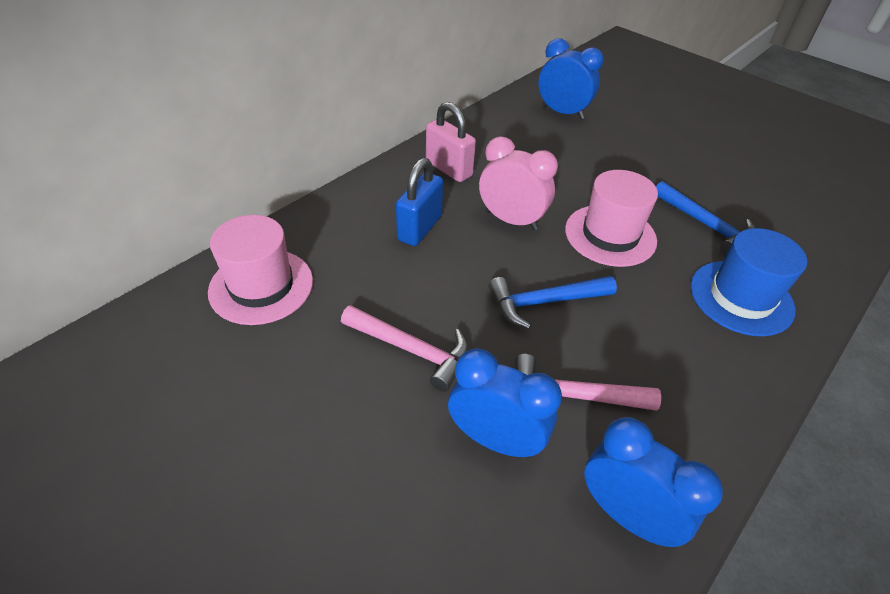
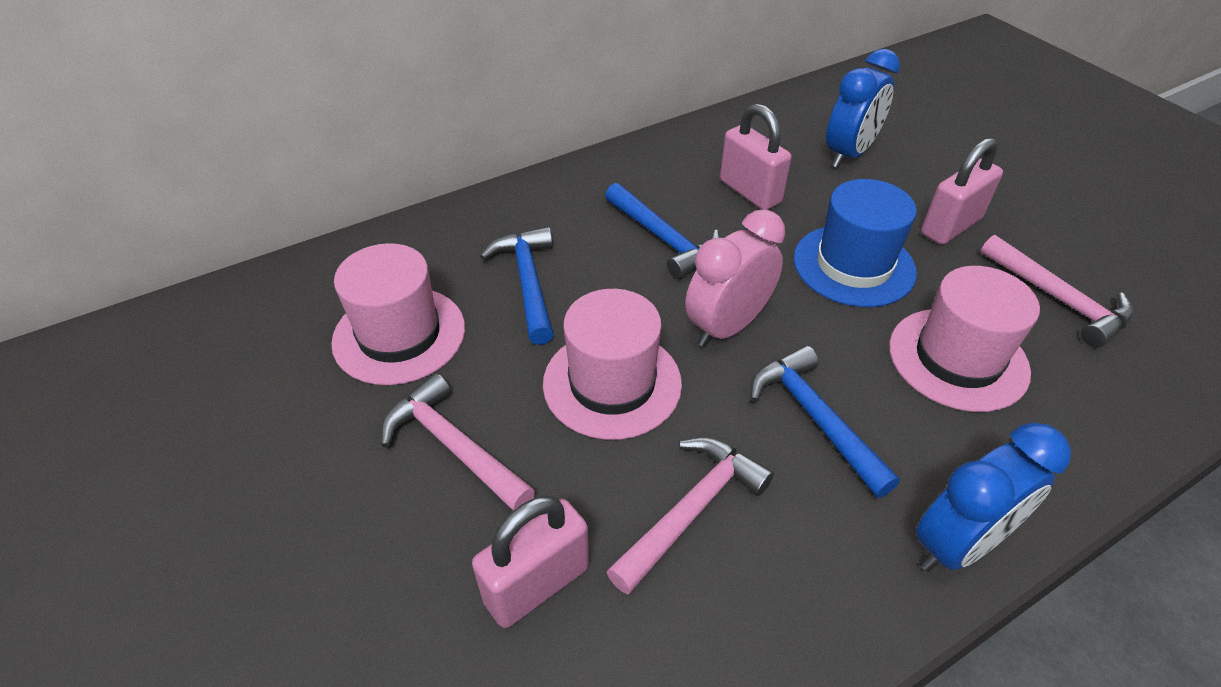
blue clock: [448,348,562,458] [538,38,604,119] [584,417,723,547] = 3 -> [826,49,900,168] [916,422,1071,572] = 2
blue hammer: [489,276,617,329] [656,181,755,255] = 2 -> [480,227,554,345] [605,183,720,279] [750,345,900,498] = 3
blue padlock: [396,158,443,246] = 1 -> none = 0
pink hammer: [341,305,468,392] [515,354,661,411] = 2 -> [381,373,535,511] [606,438,774,594] [980,235,1134,348] = 3
pink hat: [208,215,313,325] [565,170,658,267] = 2 -> [331,243,465,385] [543,289,682,440] [889,266,1040,412] = 3
pink padlock: [426,102,476,182] = 1 -> [472,496,589,628] [720,104,792,210] [921,138,1003,245] = 3

